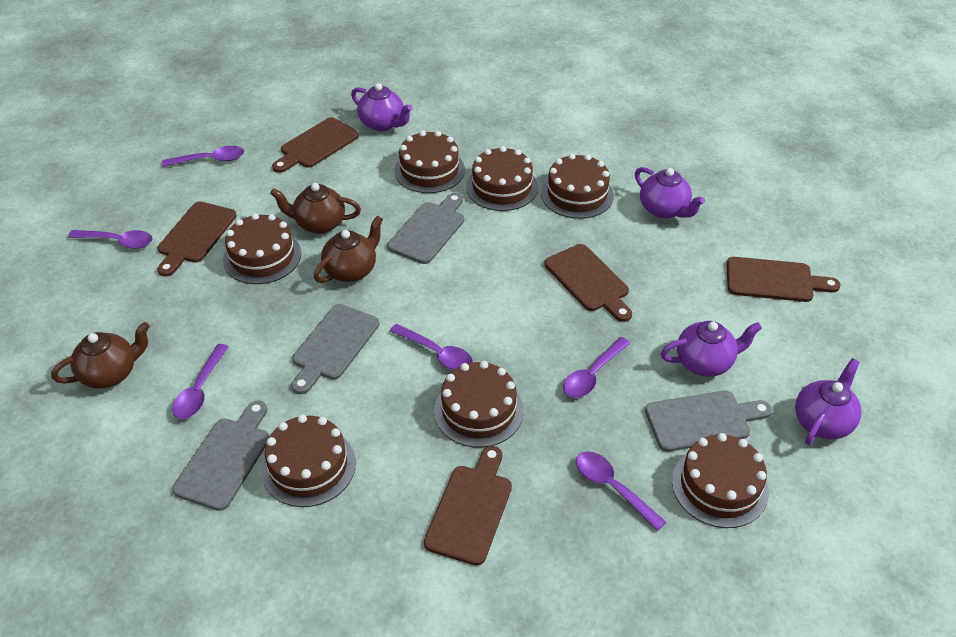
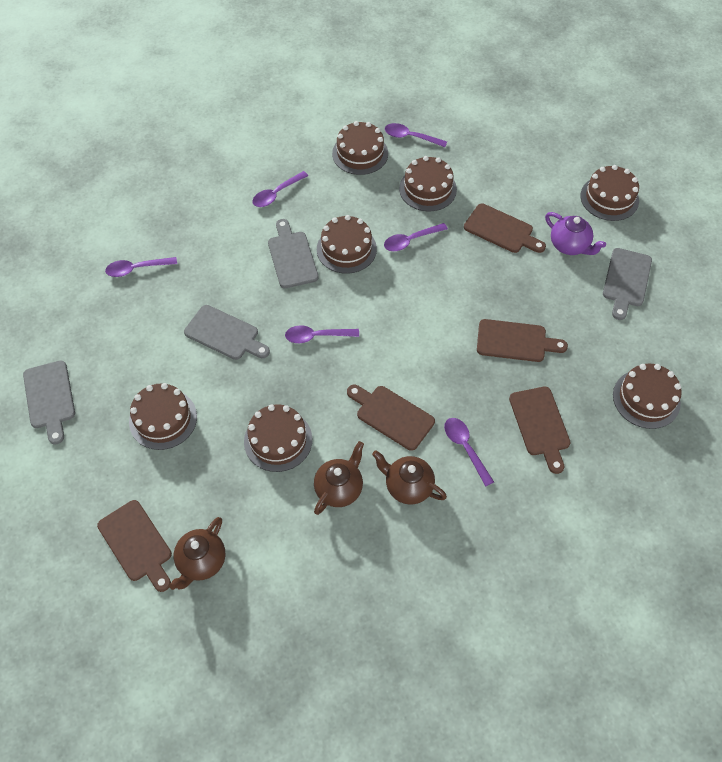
purple teapot: [351,83,412,131] [635,167,705,219] [661,321,762,377] [795,358,861,445] = 4 -> [545,212,606,255] = 1

